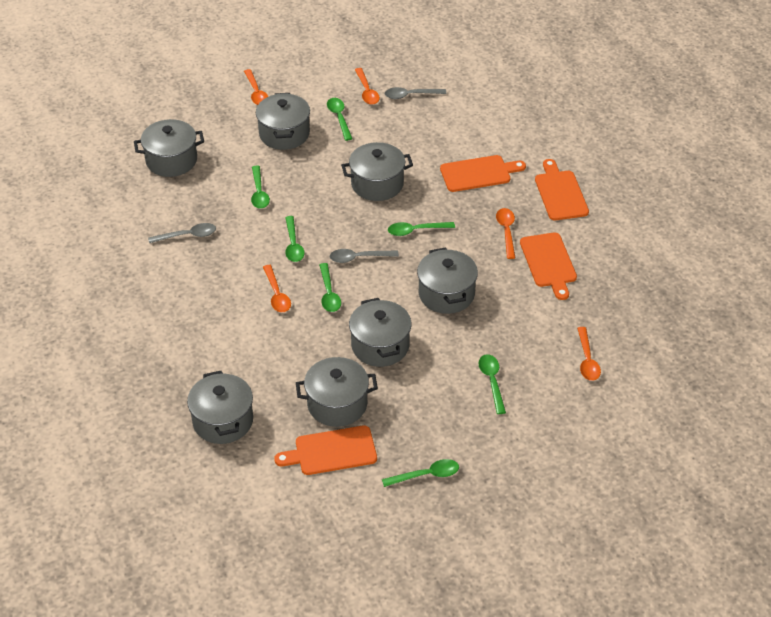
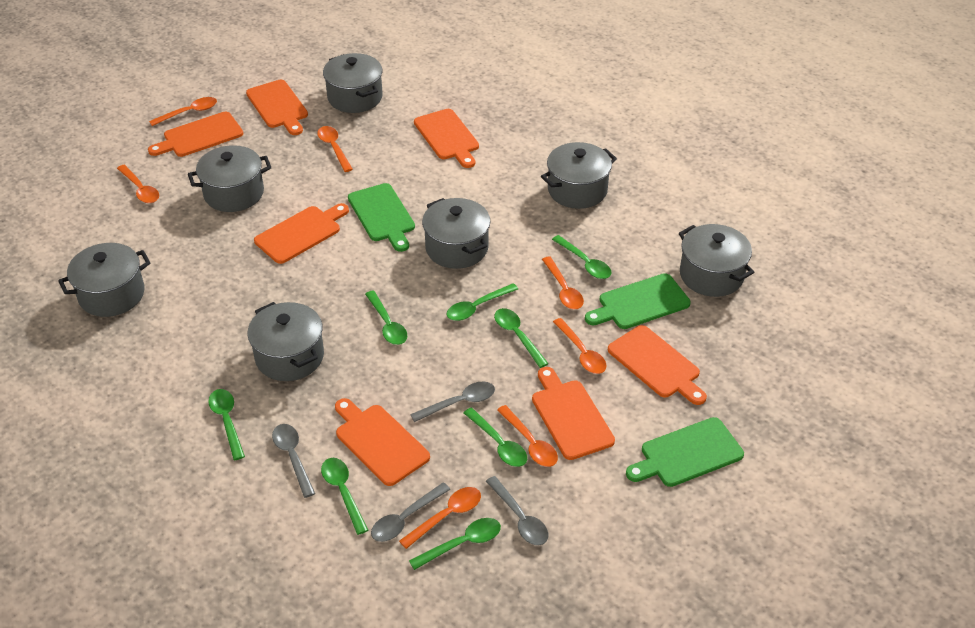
green cutting board: none = 0 -> [348,183,415,252] [585,273,691,329] [626,417,744,487] = 3
green spoon: [251,165,270,209] [285,216,305,262] [319,263,341,312] [327,98,353,141] [382,459,459,487] [388,222,455,236] [478,354,506,414] = 7 -> [208,389,245,460] [321,458,368,535] [365,290,407,345] [409,518,501,570] [447,283,518,321] [463,408,527,467] [494,308,549,368] [552,235,611,279] = 8
grey spoon: [148,223,216,243] [330,249,399,263] [385,87,446,99] = 3 -> [272,424,315,498] [371,482,451,542] [410,381,495,422] [486,476,548,545] = 4
orange cutting board: [274,425,377,475] [440,155,526,192] [520,232,577,300] [535,159,589,220] = 4 -> [148,112,243,157] [246,80,308,135] [254,203,349,264] [335,398,430,486] [414,109,479,168] [532,367,615,460] [608,325,707,405] = 7
orange spoon: [244,69,268,105] [263,265,291,312] [355,68,380,105] [496,208,515,259] [577,327,601,381] = 5 -> [117,165,159,203] [149,97,217,126] [317,126,353,172] [399,487,481,549] [497,405,558,467] [542,256,584,309] [553,318,606,374] = 7

